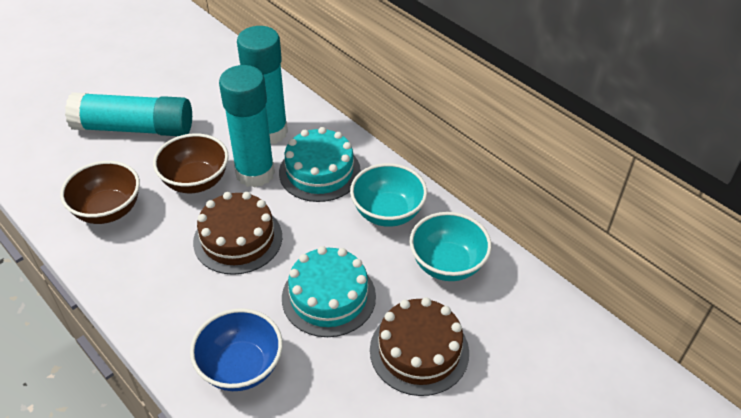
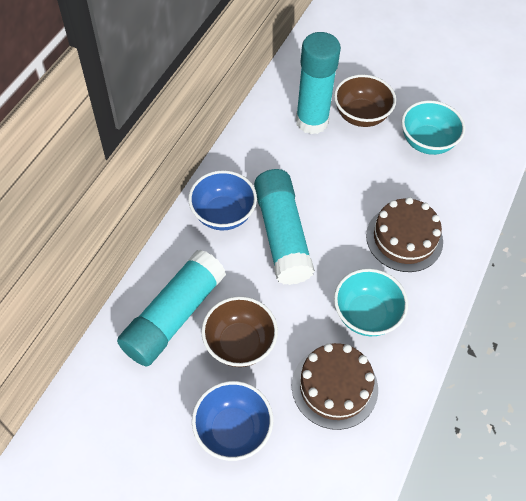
blue bowl: [190,308,283,391] = 1 -> [188,170,257,230] [192,381,273,461] = 2
turquoise cake: [279,127,361,202] [282,246,376,337] = 2 -> none = 0

